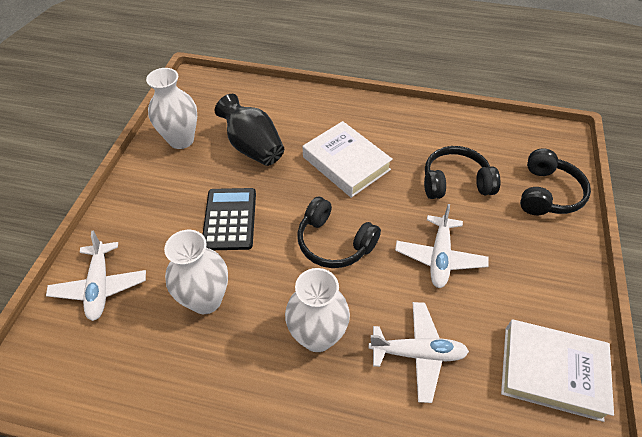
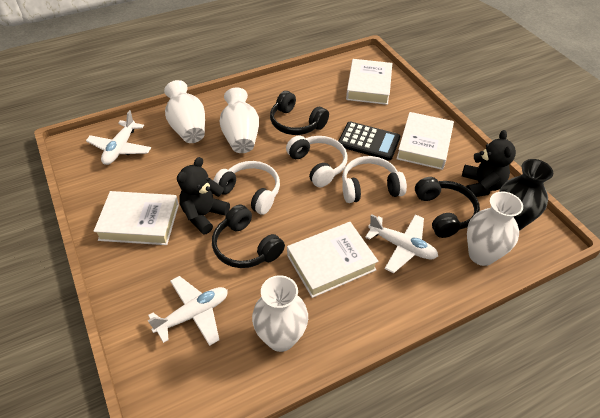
black teddy bear: none = 0 -> [177,157,230,234] [462,130,516,197] = 2
white book: [303,121,393,198] [501,319,614,422] = 2 -> [94,191,179,245] [287,222,378,298] [346,59,392,105] [397,112,454,170] = 4
white headphones: none = 0 -> [213,161,280,215] [286,135,348,187] [342,156,407,203] = 3
white vase: [146,68,197,149] [164,230,228,314] [285,268,350,352] = 3 -> [164,80,205,143] [219,87,259,153] [252,275,308,352] [467,191,523,266] = 4

